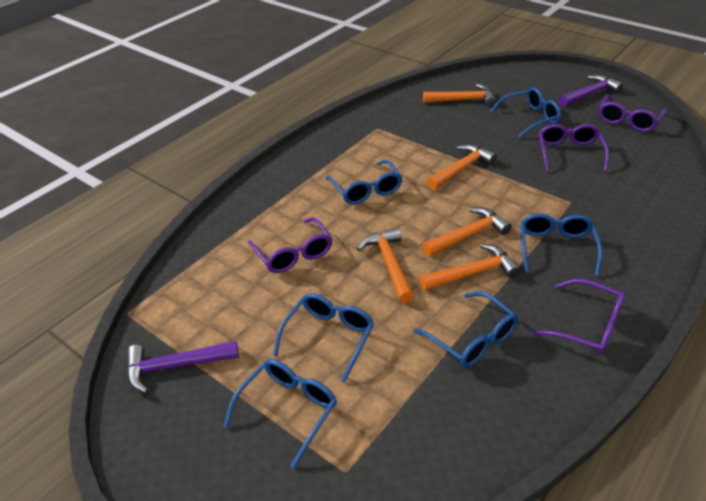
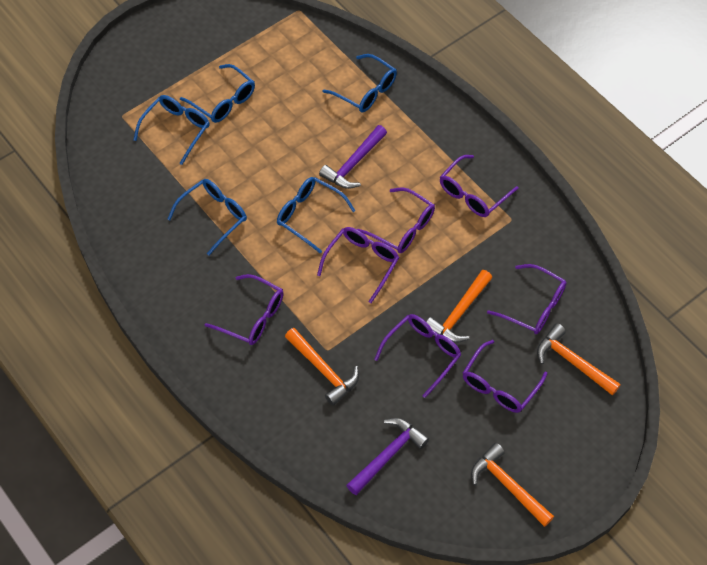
blue glasses: [224,359,337,468] [273,294,374,383] [326,160,402,204] [414,291,518,367] [490,87,561,138] [521,213,602,276] = 6 -> [133,95,210,165] [168,179,247,255] [180,64,255,123] [277,177,355,253] [322,54,397,112] = 5
orange hammer: [357,227,414,303] [419,243,521,291] [422,207,512,256] [423,84,496,106] [427,144,497,190] = 5 -> [285,328,359,406] [426,270,492,343] [471,443,554,527] [537,323,621,396] = 4
purple glasses: [248,217,332,273] [532,279,625,355] [539,124,609,172] [599,95,667,132] = 4 -> [204,274,284,345] [317,227,399,303] [357,187,435,253] [374,314,461,398] [440,155,518,217] [463,340,547,413] [487,264,567,334] = 7

